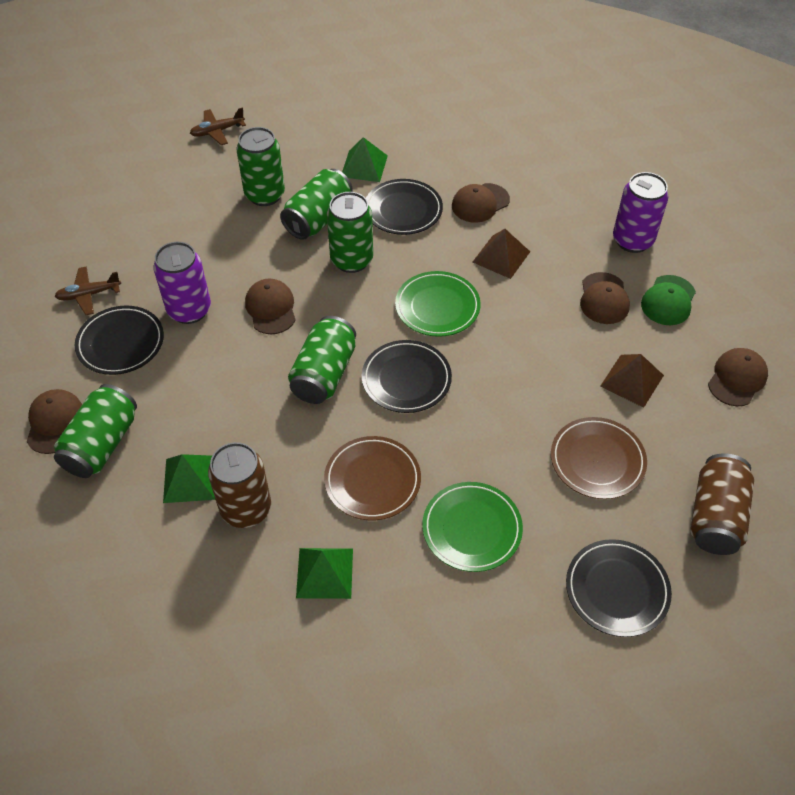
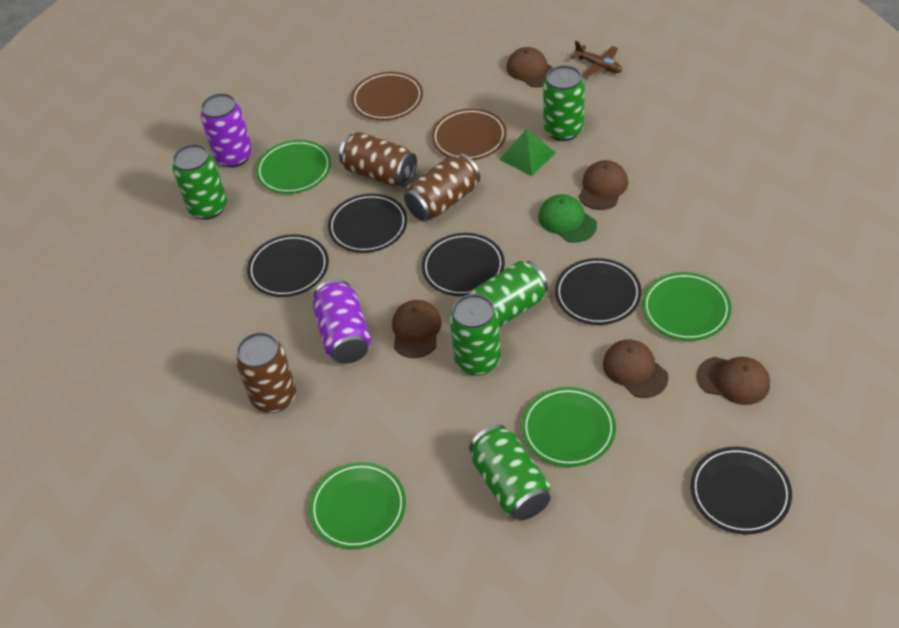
black plate: [75,306,164,375] [362,340,452,413] [366,179,443,235] [566,539,672,637] = 4 -> [247,234,329,297] [328,193,407,253] [422,233,505,296] [555,258,641,325] [690,447,792,534] = 5
brown can: [208,442,271,528] [691,453,754,555] = 2 -> [236,332,296,413] [339,132,417,187] [404,153,480,221] = 3
brown plane: [54,266,121,315] [190,108,246,145] = 2 -> [571,41,622,79] = 1
brown pyramid: [473,229,530,279] [600,354,664,408] = 2 -> none = 0
green plate: [395,271,481,337] [422,482,523,572] = 2 -> [256,140,331,194] [309,462,406,549] [522,387,616,467] [642,272,731,341] = 4
green pyramid: [163,454,215,503] [296,548,353,599] [342,137,388,182] = 3 -> [499,129,556,176] = 1

